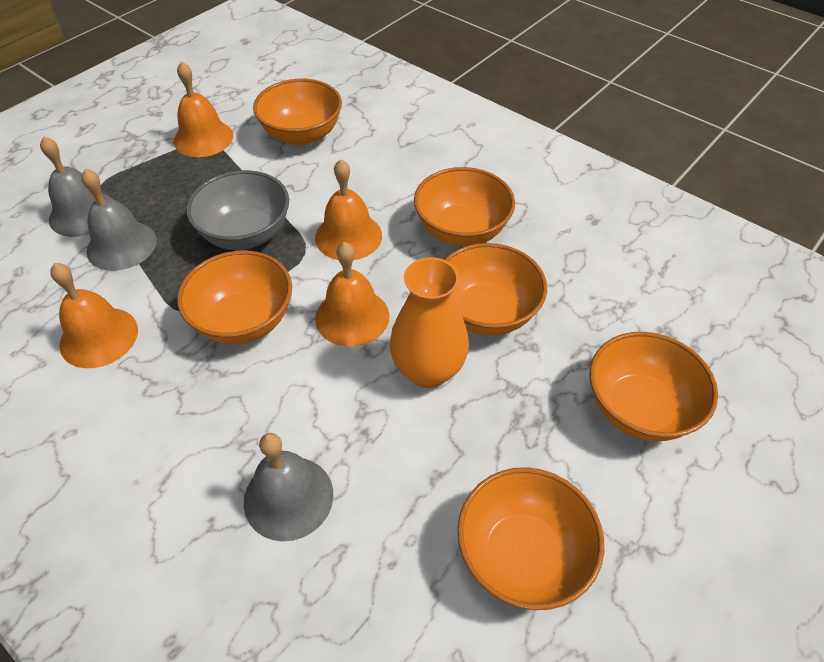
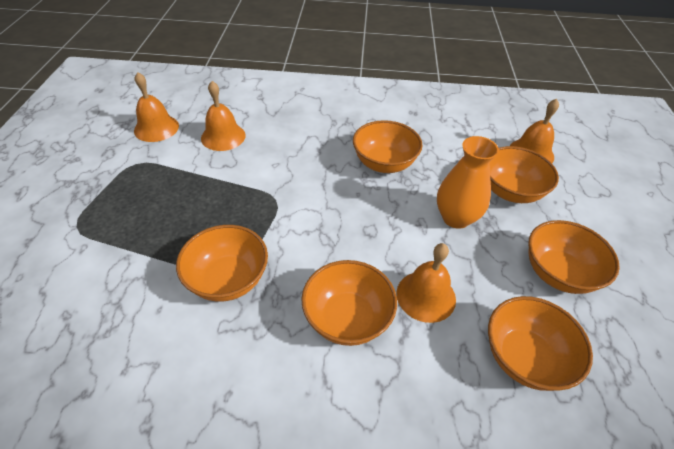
grey bell: [40,136,112,237] [81,169,157,271] [244,433,333,541] = 3 -> none = 0
grey bowl: [186,170,289,250] = 1 -> none = 0

